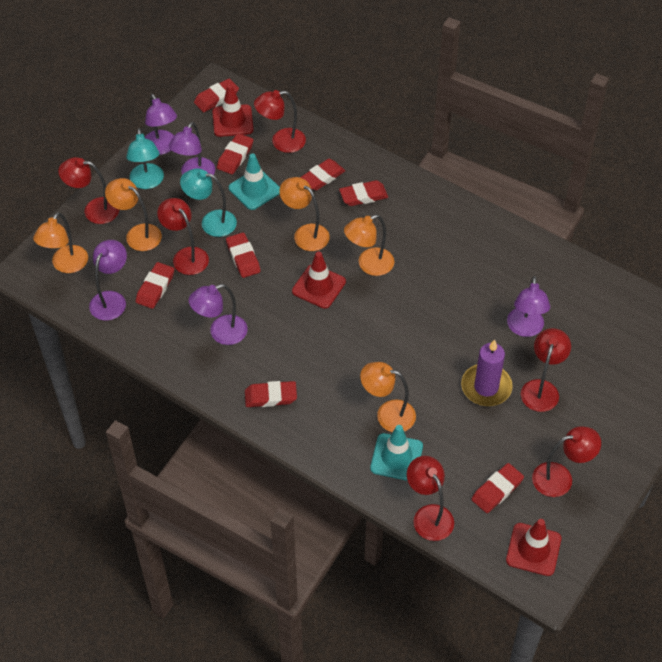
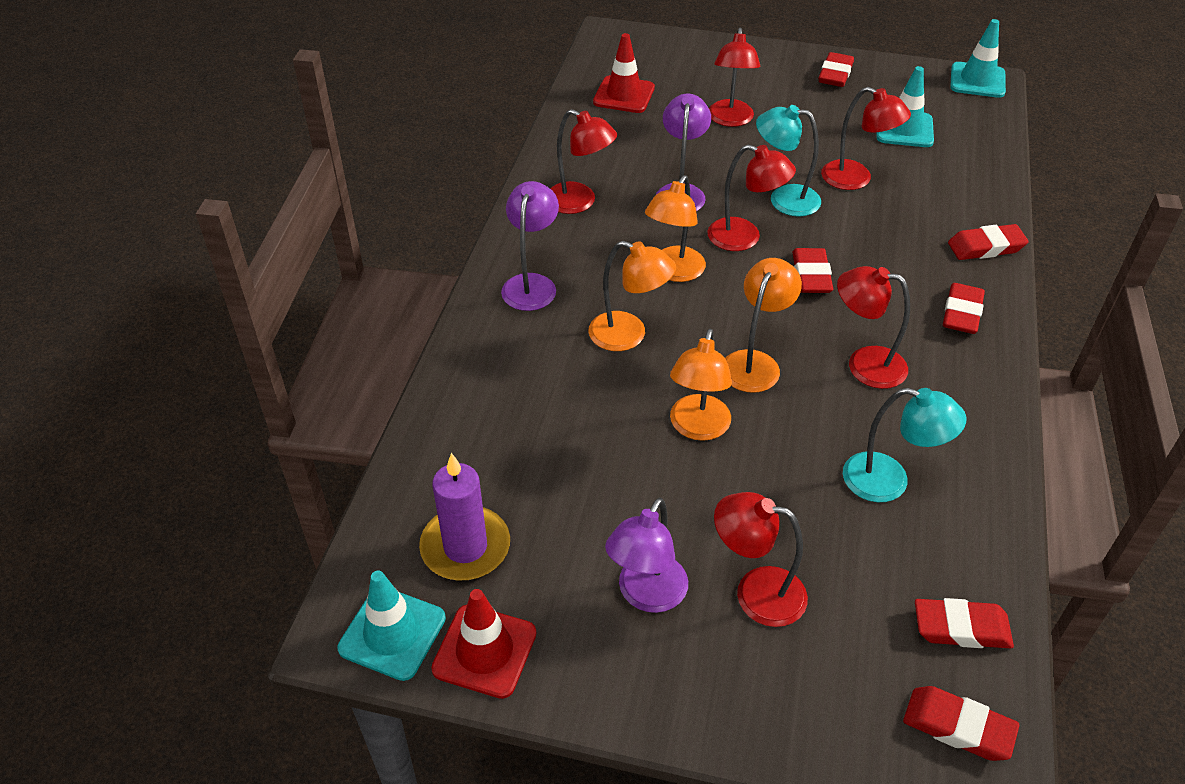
orange lamp: [33,212,88,273] [105,178,162,251] [279,177,330,251] [344,215,394,276] [360,362,416,432] = 5 -> [589,241,676,351] [645,175,706,282] [670,329,732,441] [725,258,802,393] = 4
purple lamp: [89,240,127,320] [145,94,177,155] [169,122,215,178] [188,284,247,345] [507,276,550,337] = 5 -> [501,181,559,311] [605,498,688,613] [656,94,711,211] = 3
red eraser: [136,262,174,309] [194,78,239,112] [217,133,253,174] [226,232,261,278] [245,381,297,407] [300,159,345,190] [339,180,388,206] [471,463,524,513] = 8 -> [792,248,833,293] [819,52,854,87] [903,686,1020,761] [915,598,1014,648] [943,283,985,334] [948,224,1029,260] = 6
red traffic cone: [212,84,253,137] [292,251,346,309] [506,519,561,576] = 3 -> [431,589,536,699] [593,33,655,113] = 2
turquoise traffic cone: [229,153,280,210] [370,425,423,481] = 2 -> [337,571,446,681] [876,66,934,147] [950,19,1006,98] = 3

